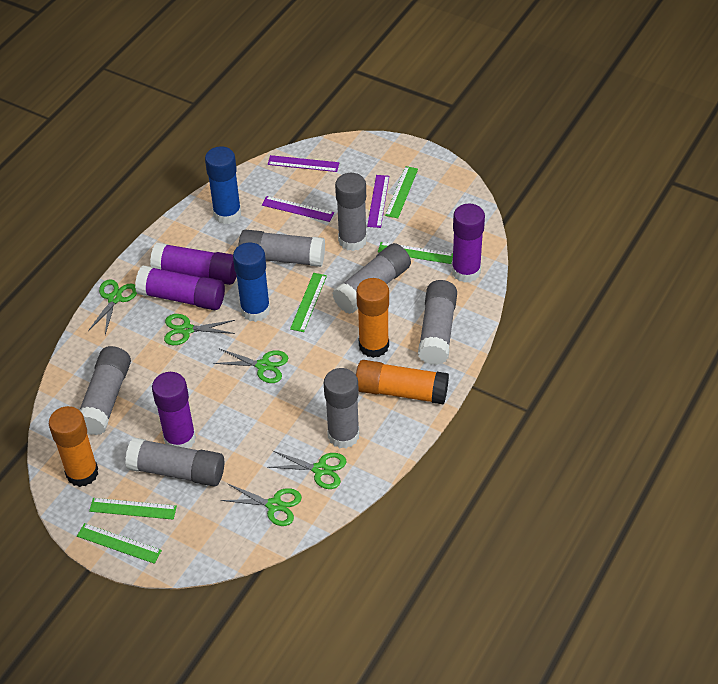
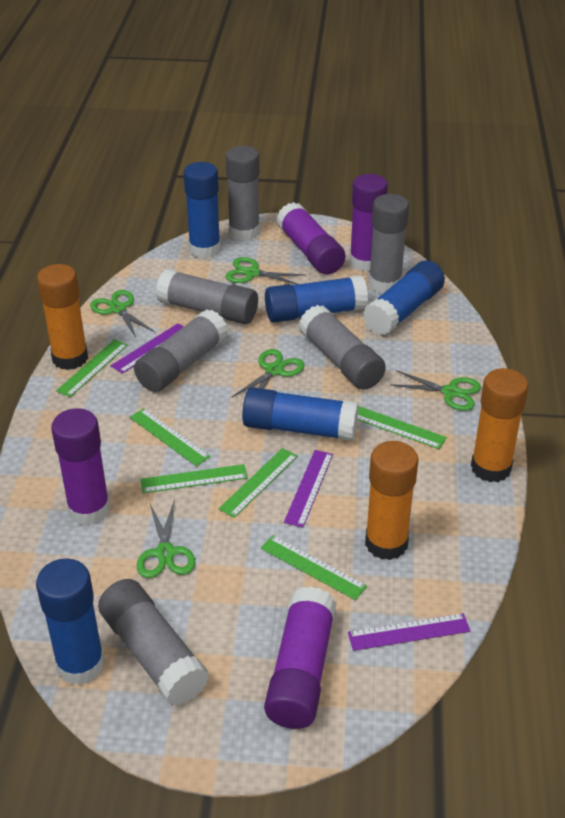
blue glue stick: [205,146,241,224] [233,242,271,322] = 2 -> [36,558,105,685] [184,162,221,258] [242,387,359,441] [265,275,368,323] [363,260,445,335] = 5
green ruler: [77,523,162,564] [89,498,177,520] [290,273,327,332] [378,242,453,264] [385,166,418,218] = 5 -> [56,339,128,397] [130,408,211,466] [141,464,248,493] [219,448,298,518] [261,535,367,600] [358,406,447,449] = 6
grey glue stick: [80,346,131,435] [125,438,224,486] [238,230,325,267] [324,368,359,448] [333,243,411,314] [335,173,367,251] [418,280,457,365] = 7 -> [98,579,209,706] [134,309,228,392] [156,269,258,324] [226,146,260,241] [299,305,386,390] [369,194,409,293] = 6

